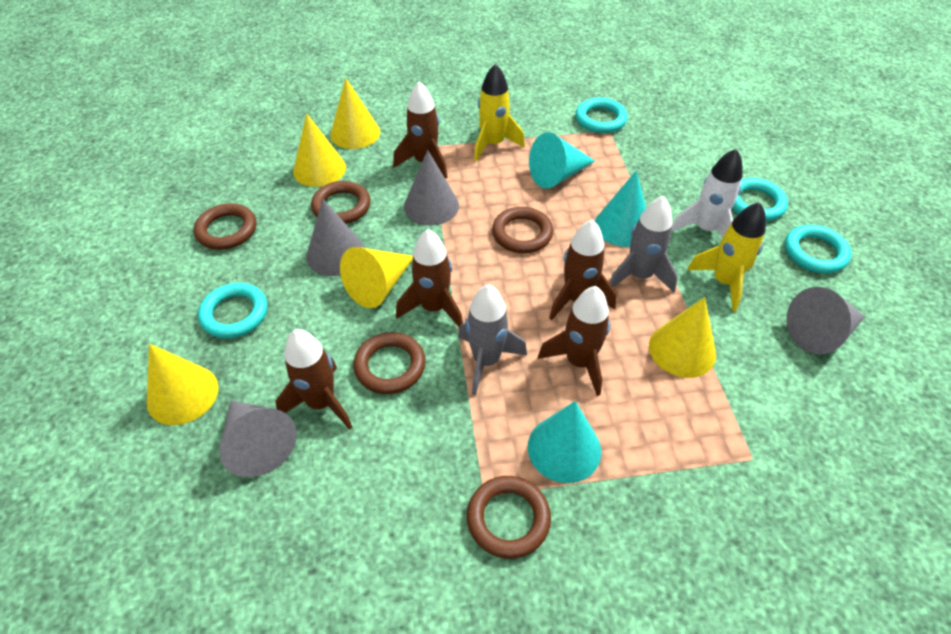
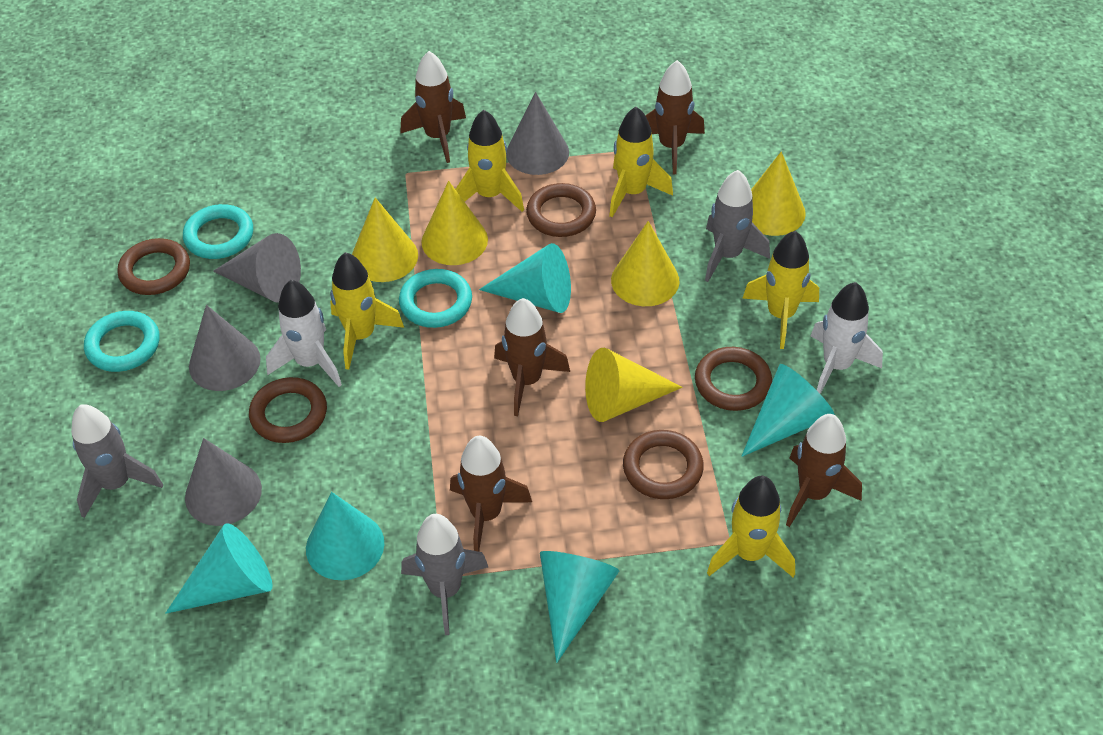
grey rocket: [458,284,527,395] [609,196,678,293] = 2 -> [71,404,163,518] [401,514,488,635] [705,170,770,282] = 3
turquoise cone: [528,401,601,483] [529,132,595,189] [595,170,646,247] = 3 -> [165,523,273,614] [306,492,384,580] [479,243,571,313] [540,551,619,663] [741,364,835,457] = 5
turquoise ring: [198,283,268,338] [575,97,628,133] [732,178,788,221] [785,225,852,273] = 4 -> [84,311,159,372] [183,204,253,259] [399,269,472,328] = 3
white rocket: [671,149,743,238] = 1 -> [266,280,342,387] [811,282,883,394] = 2
yellow rocket: [474,63,525,161] [687,202,766,312] = 2 -> [330,252,404,370] [455,110,524,212] [609,107,673,217] [707,476,795,578] [742,231,819,349] = 5

